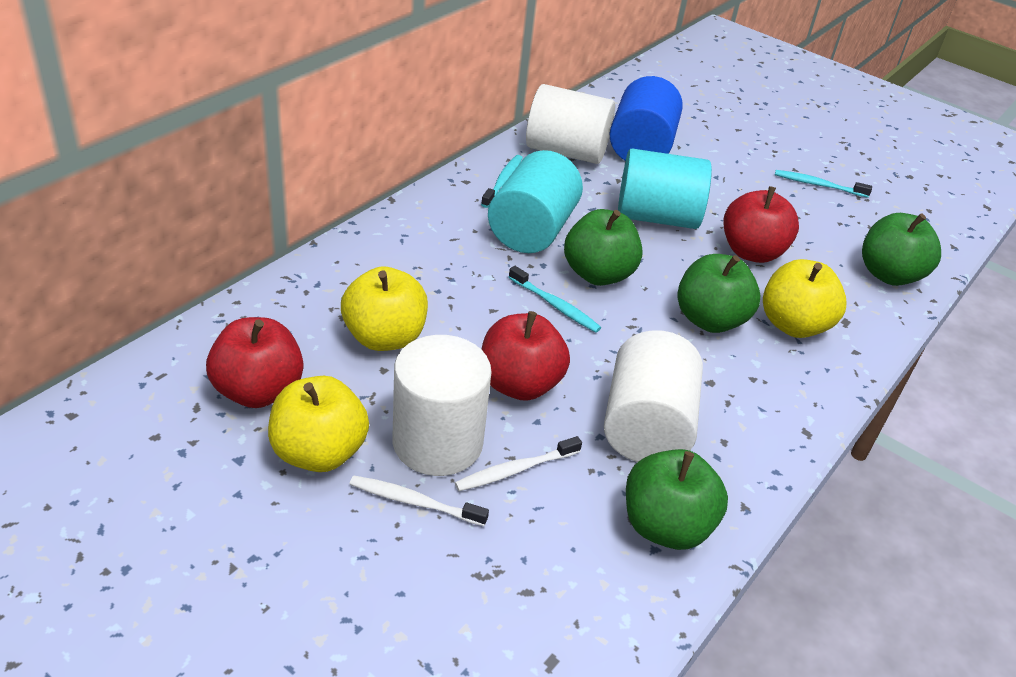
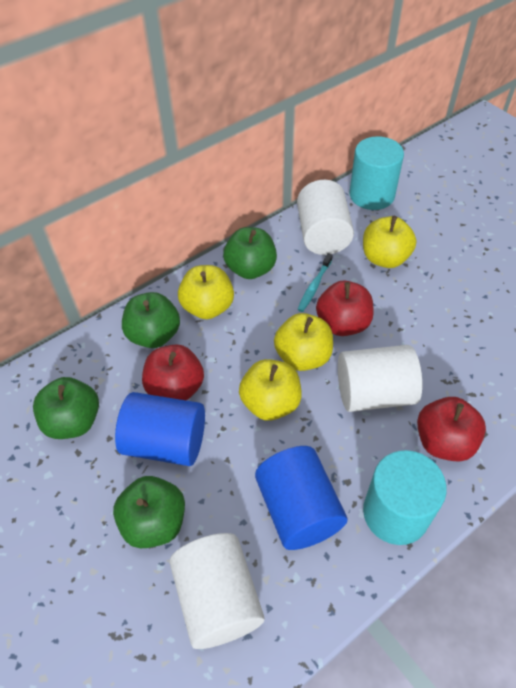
blue cylinder: [610,76,683,161] = 1 -> [115,392,205,466] [255,446,348,550] = 2
turquoise toothbrush: [481,155,523,208] [509,266,601,333] [775,170,872,198] = 3 -> [297,253,333,312] = 1
white toothbrush: [350,476,489,526] [455,436,582,491] = 2 -> none = 0
yellow apple: [268,376,369,472] [341,267,428,351] [763,259,847,338] = 3 -> [178,265,234,319] [239,359,302,421] [274,313,333,371] [363,216,416,268] = 4

